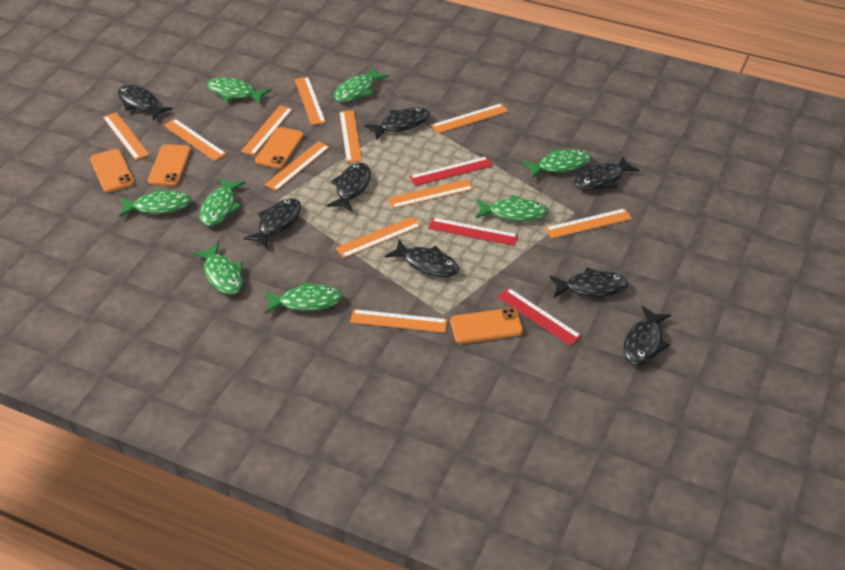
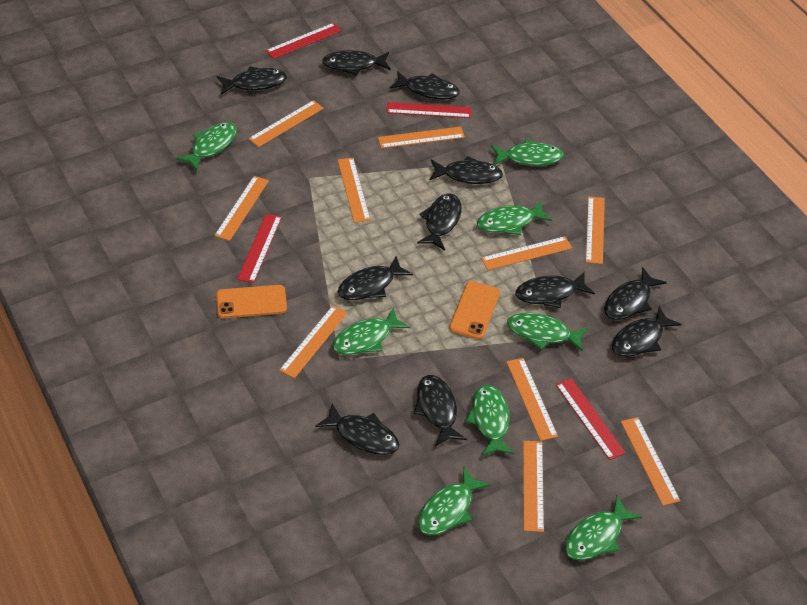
black fish: [118,85,173,120] [243,198,301,249] [327,163,371,212] [364,108,430,140] [385,239,459,277] [550,267,629,298] [574,156,640,190] [623,306,671,365] = 8 -> [217,66,287,95] [315,404,399,455] [322,50,391,76] [338,256,413,300] [390,71,460,99] [414,375,467,446] [417,194,462,250] [430,156,503,184] [515,271,595,308] [604,267,667,320] [612,306,681,357] = 11
orange phone: [90,149,135,192] [148,144,191,186] [255,127,304,169] [450,308,523,344] = 4 -> [216,285,287,318] [449,281,500,339] = 2
orange ruler: [103,112,150,160] [163,119,226,161] [241,105,293,155] [264,141,330,191] [295,77,326,125] [336,216,421,258] [339,110,362,162] [350,309,448,333] [388,179,473,209] [431,103,508,134] [545,208,632,239] = 11 -> [214,176,269,241] [248,100,324,147] [279,305,348,378] [338,158,371,223] [378,127,465,148] [481,236,572,270] [506,358,558,441] [523,441,544,532] [586,196,605,264] [621,417,680,506] = 10
red ruler: [409,156,493,186] [428,218,518,246] [497,288,582,346] = 3 -> [237,213,282,283] [266,23,342,59] [386,102,471,118] [556,378,626,460] = 4

